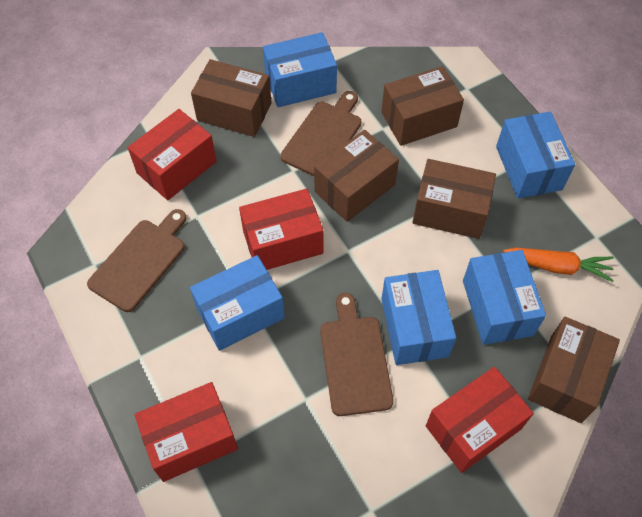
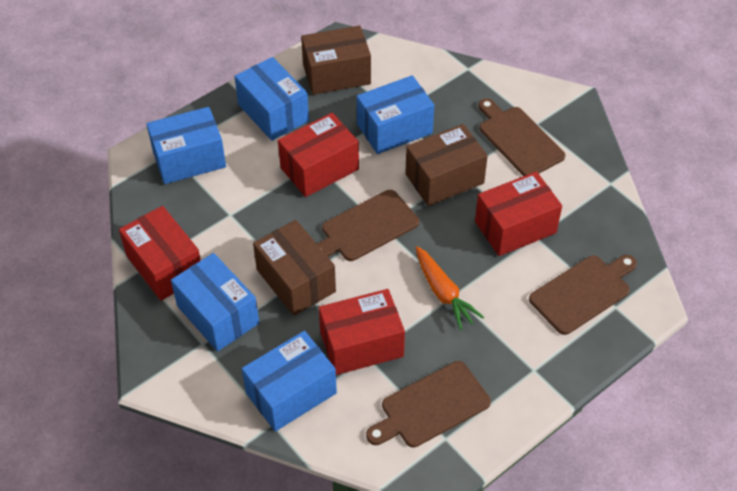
brown box: [191,59,272,137] [314,130,399,222] [381,66,464,146] [412,159,496,239] [528,317,620,423] = 5 -> [253,220,336,316] [301,25,371,95] [405,124,488,206] = 3
brown cutting board: [87,209,187,312] [280,91,361,176] [320,293,394,416] = 3 -> [317,190,419,261] [366,361,491,448] [478,98,565,176] [529,255,637,335] = 4

